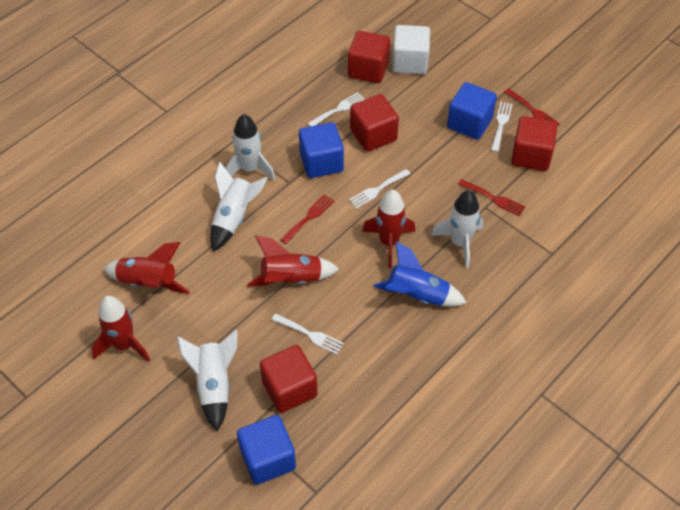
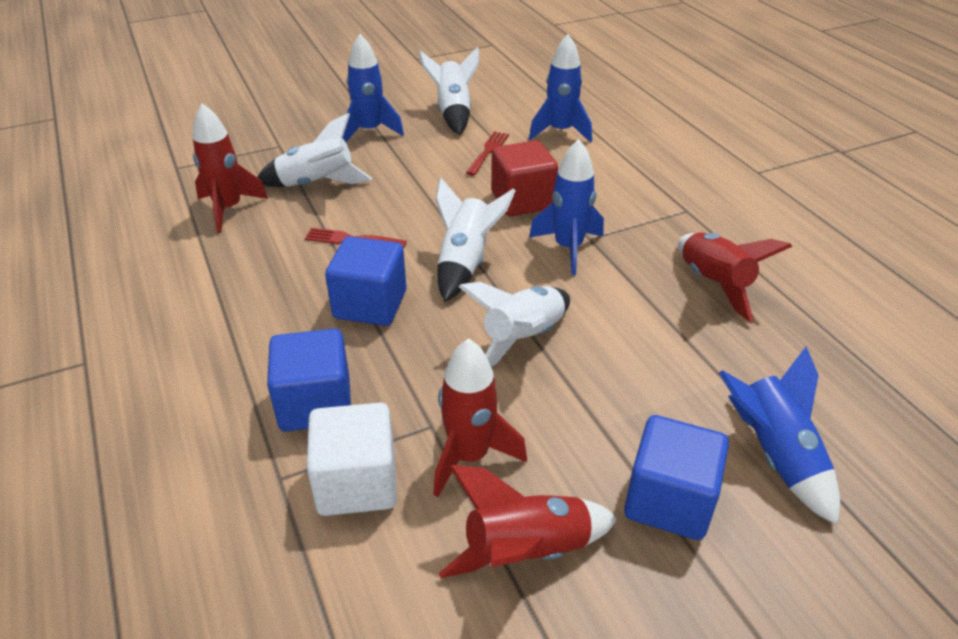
blue rocket: [373,241,467,307] = 1 -> [343,34,404,142] [529,34,592,142] [529,139,604,275] [719,346,840,525] = 4
red cube: [260,345,318,413] [348,31,390,83] [350,94,399,152] [511,116,557,171] = 4 -> [491,140,558,216] = 1
red fork: [280,194,334,244] [458,179,525,216] [504,88,560,126] = 3 -> [305,228,407,248] [466,131,509,175] = 2
white fork: [271,313,344,355] [307,92,365,126] [349,169,410,209] [491,102,512,152] = 4 -> none = 0

